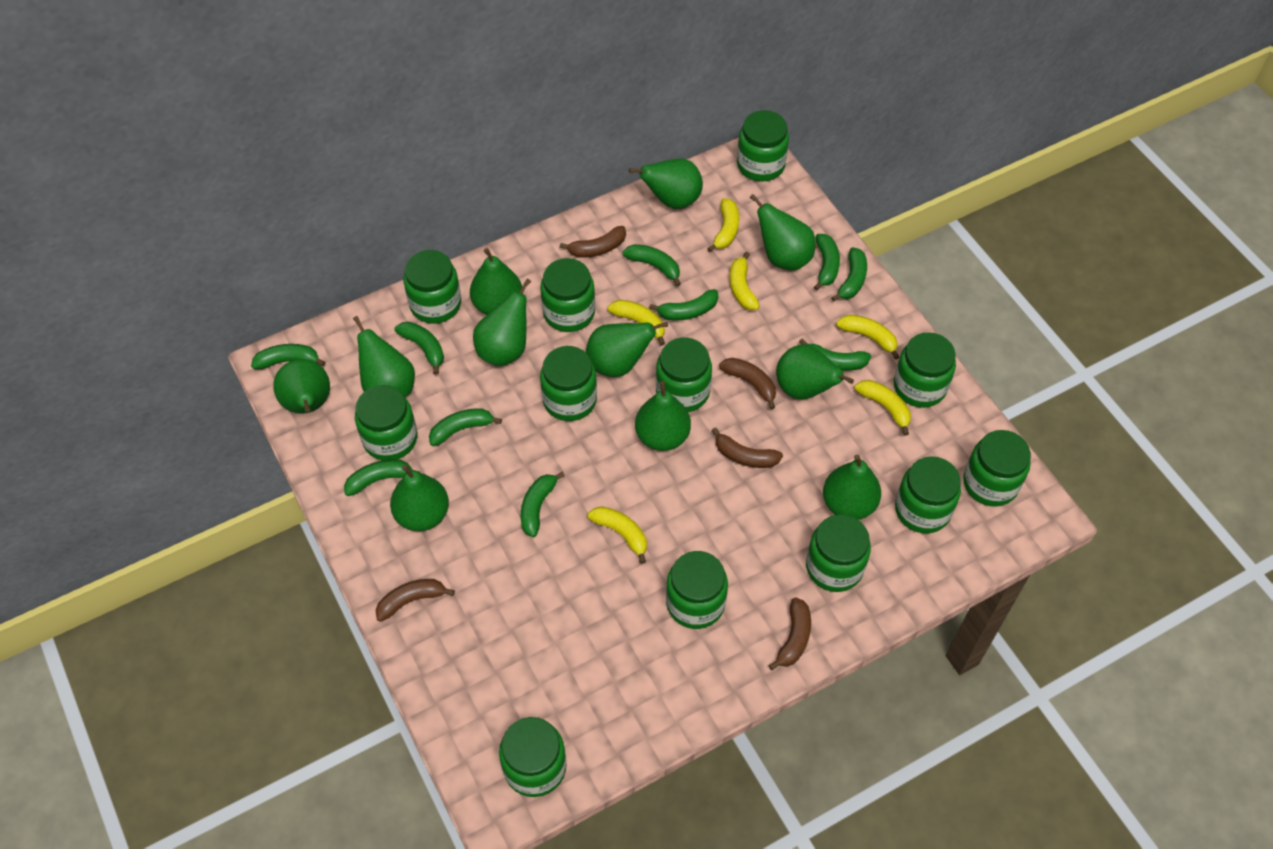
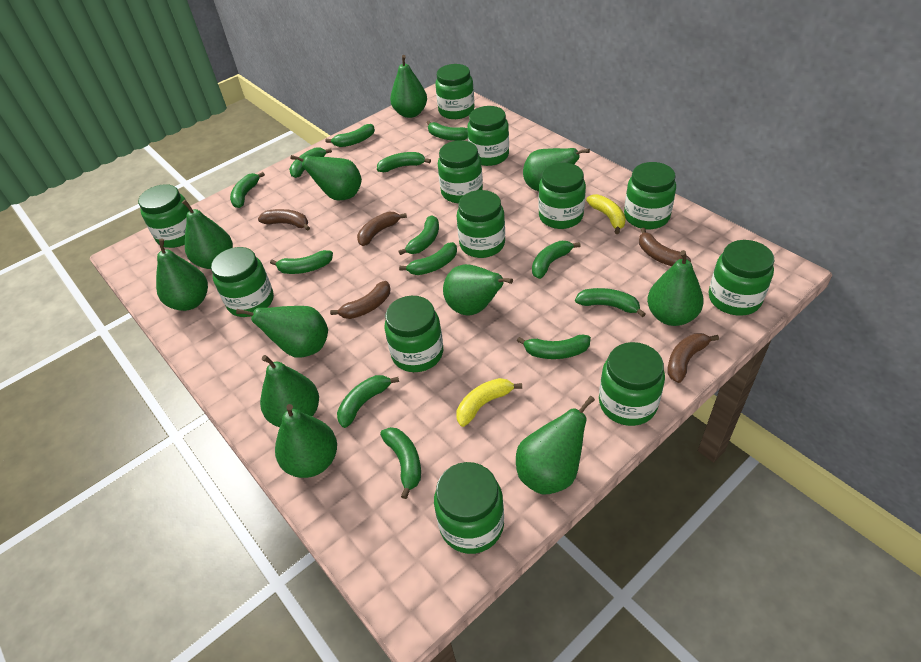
green banana: [251,344,325,369] [344,459,421,496] [395,322,444,375] [429,408,502,446] [521,471,565,537] [623,244,681,286] [649,289,718,320] [799,338,871,371] [814,234,840,291] [831,247,867,302] = 10 -> [230,172,265,208] [270,250,333,274] [289,147,332,178] [325,124,375,147] [337,375,399,428] [377,152,431,172] [380,427,421,499] [398,216,439,255] [399,242,457,275] [427,121,468,141] [517,335,591,359] [532,241,581,279] [575,288,646,317] = 13
yellow banana: [588,506,647,564] [608,300,665,346] [707,198,739,252] [730,252,760,310] [836,315,899,360] [855,380,911,436] = 6 -> [456,378,522,427] [586,194,626,234] = 2

